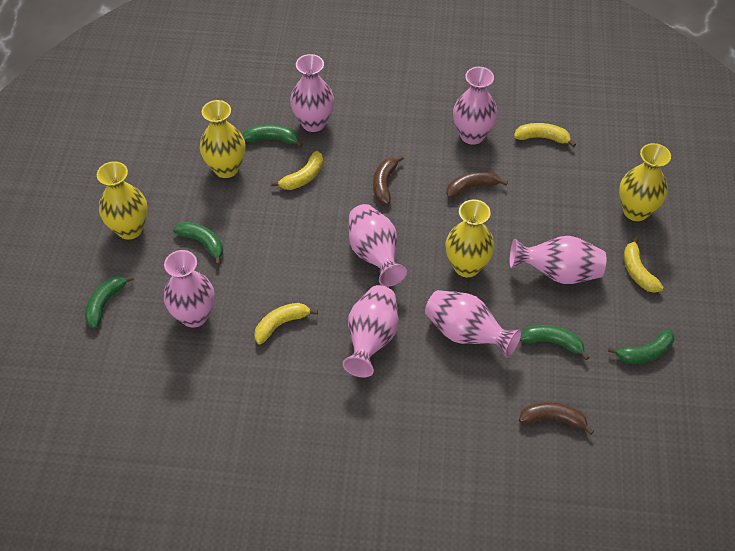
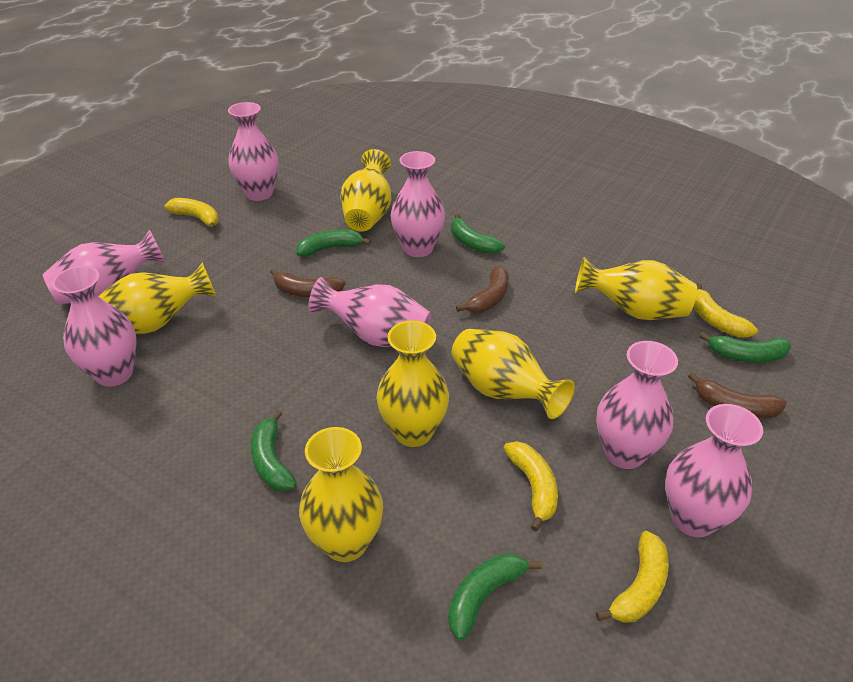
yellow vase: [97,161,148,240] [200,100,245,178] [445,199,495,277] [619,143,671,221] = 4 -> [99,262,216,334] [299,427,383,562] [340,149,391,232] [377,321,449,447] [452,329,575,419] [575,257,697,320] = 6

